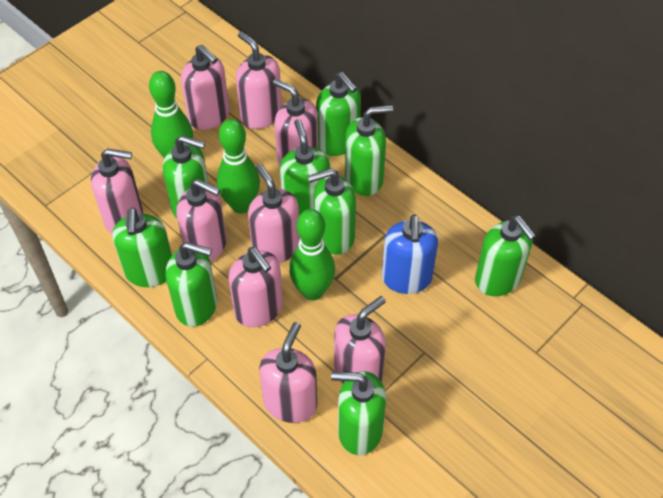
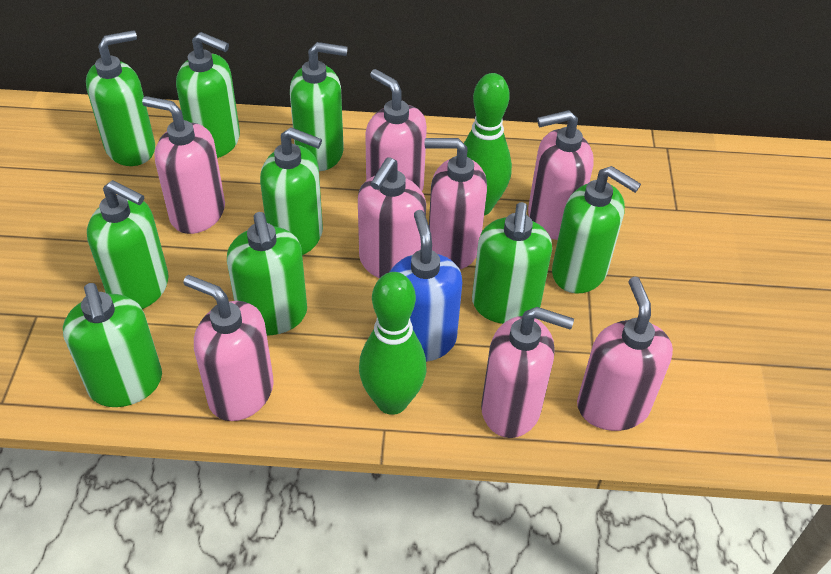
green bowling pin: [149,71,193,158] [217,119,260,213] [289,209,335,300] = 3 -> [359,272,427,415] [464,73,512,216] = 2
pink soap dispenser: [91,148,143,234] [176,179,227,262] [181,45,229,130] [228,247,283,327] [236,31,282,129] [248,164,300,263] [259,322,317,423] [273,79,318,168] [334,296,386,384] = 9 -> [142,96,225,234] [184,275,274,421] [358,157,426,278] [365,69,427,191] [425,138,487,269] [481,307,574,438] [528,110,594,240] [577,277,673,431] = 8

